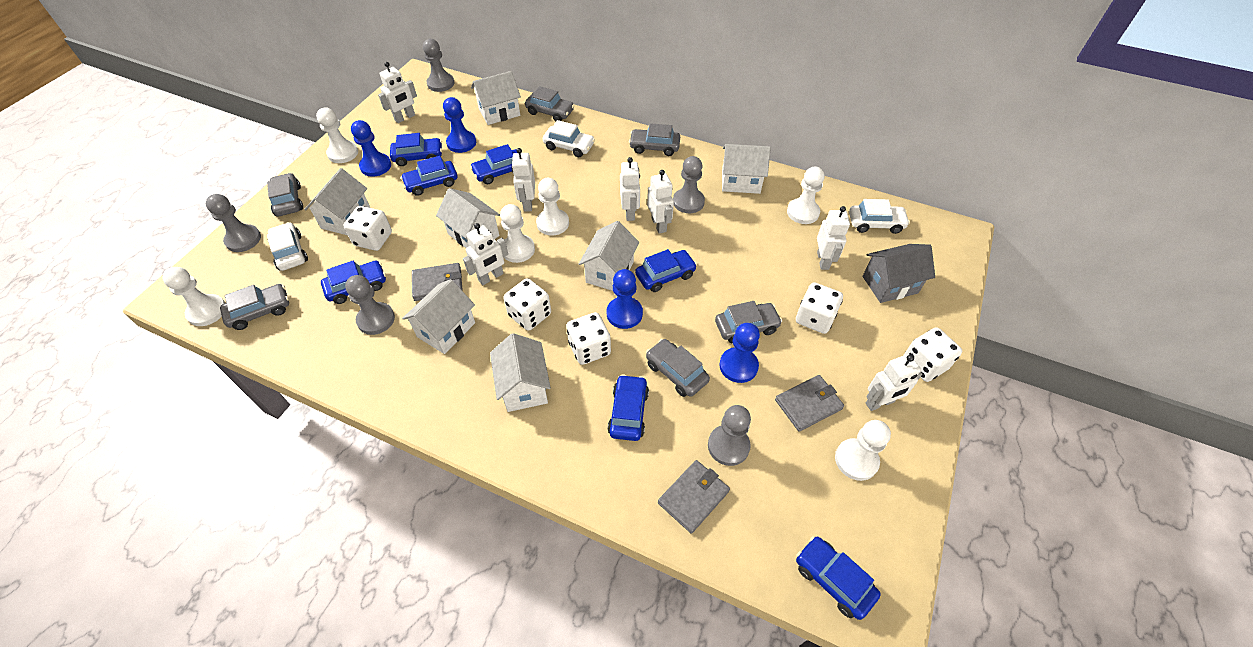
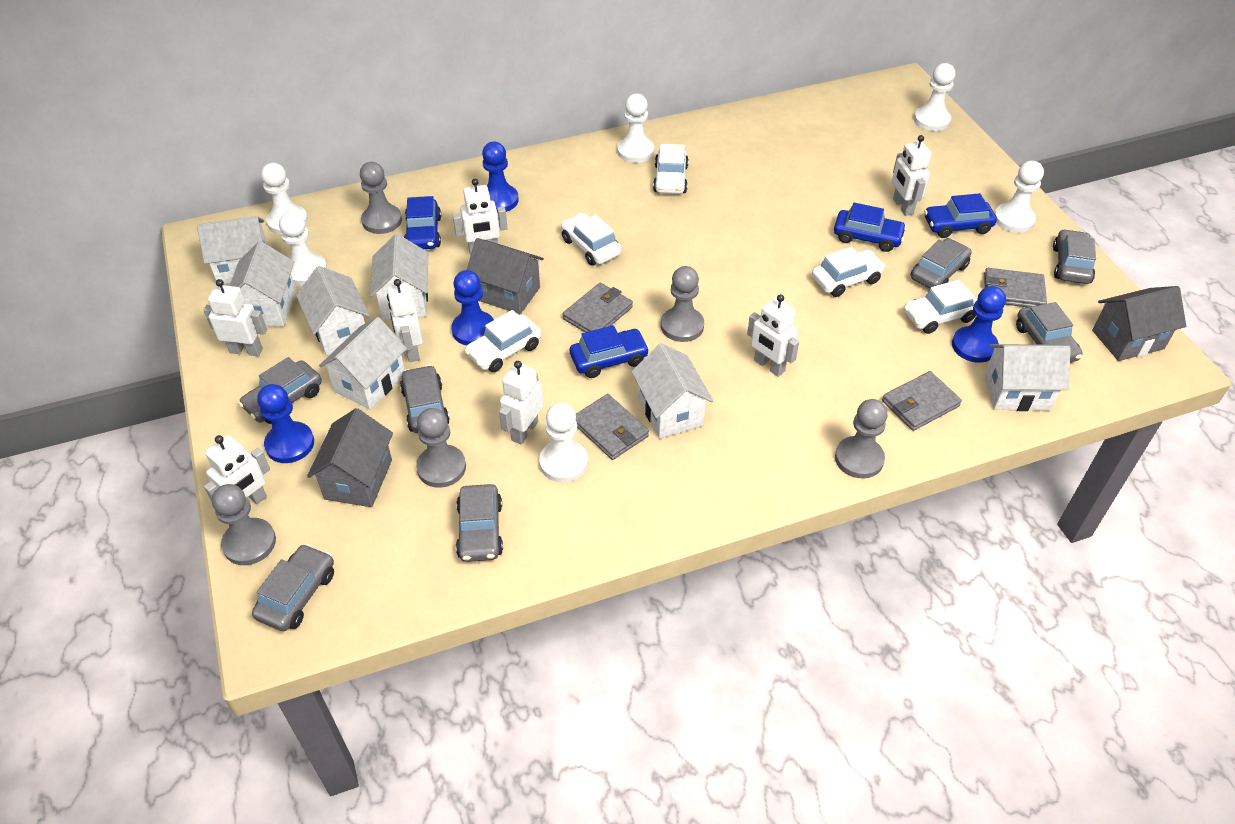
blue car: [321,260,386,304] [390,133,442,166] [401,156,457,196] [470,144,517,184] [608,374,649,441] [635,249,697,292] [796,536,881,620] = 7 -> [404,196,441,249] [570,325,650,378] [834,203,907,252] [924,193,997,238] = 4
grey car: [220,284,289,330] [267,173,303,216] [525,86,574,121] [629,123,680,156] [646,339,710,397] [715,301,782,344] = 6 -> [239,357,322,424] [252,544,334,631] [400,365,450,433] [456,484,503,562] [911,238,972,288] [1016,302,1083,362] [1053,229,1096,284] = 7
grey house: [862,244,935,303] = 1 -> [307,408,393,507] [467,238,544,314] [1092,286,1186,361] = 3
grey wallet: [412,263,463,301] [658,460,730,533] [775,375,844,432] = 3 -> [563,283,633,332] [576,394,649,460] [882,371,962,431] [984,268,1047,307] = 4
white car: [267,222,308,271] [543,120,595,157] [849,199,910,234] = 3 -> [464,310,541,372] [561,213,622,266] [653,144,689,194] [812,247,886,297] [904,280,977,334] = 5
white dice: [343,206,392,251] [504,278,551,331] [566,312,611,365] [796,282,843,334] [903,327,962,382] = 5 -> none = 0

